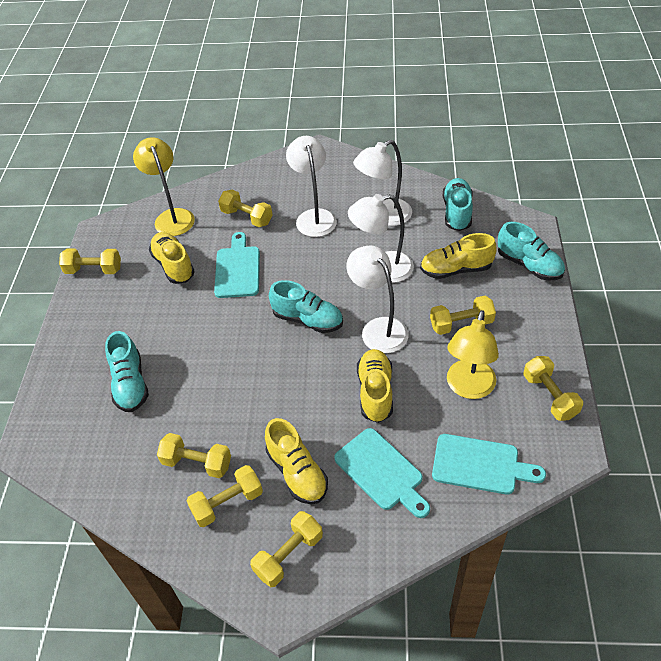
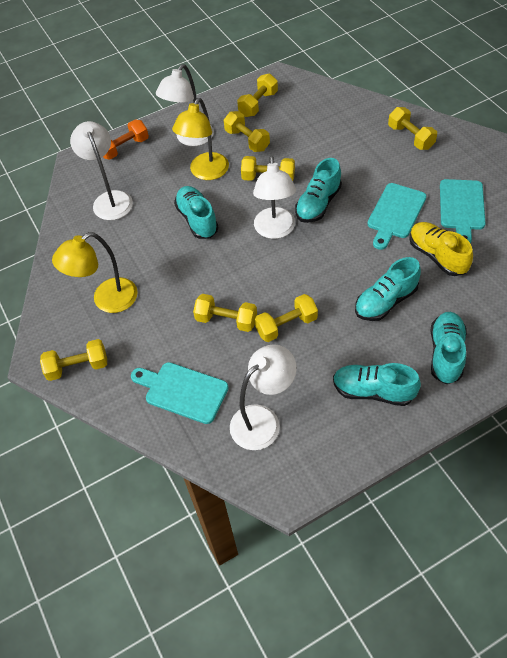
orange dumbbell: none = 0 -> [103,120,149,160] = 1
turquoise shoe: [105,331,149,412] [269,280,343,333] [443,178,473,231] [498,222,565,281] = 4 -> [174,186,218,239] [295,158,342,223] [333,363,421,406] [355,257,421,321] [430,312,467,384] = 5
yellow shoe: [149,232,195,284] [265,418,328,505] [357,349,393,423] [420,233,497,279] = 4 -> [409,222,473,276] = 1

